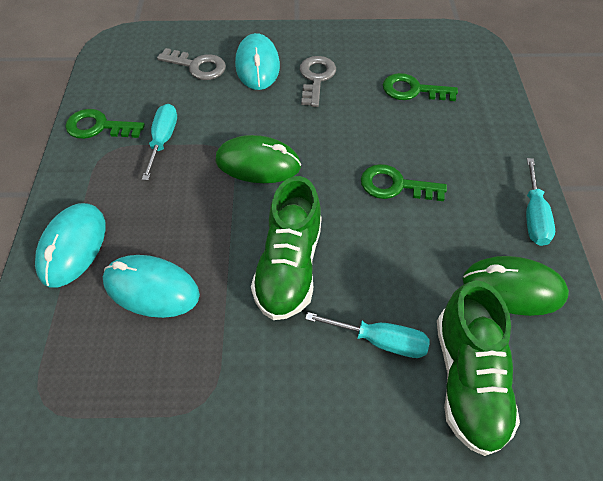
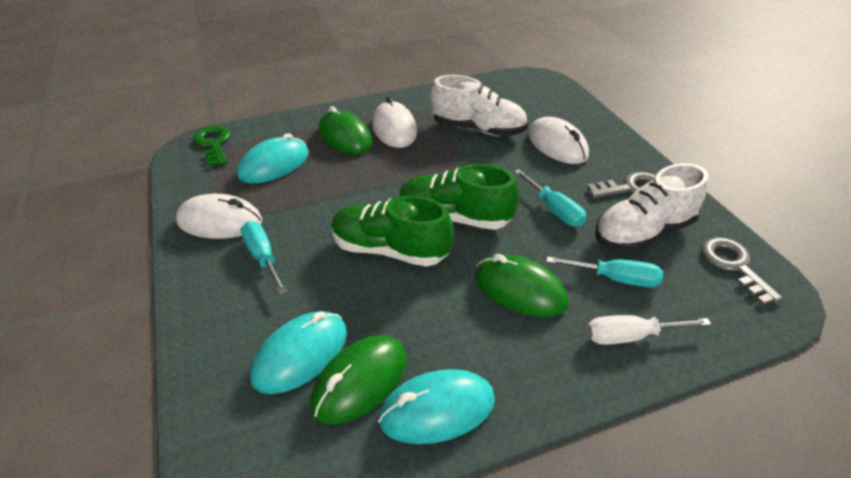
green key: [65,109,145,139] [361,164,447,201] [383,73,458,101] = 3 -> [193,126,230,167] = 1
green mouse: [216,135,301,183] [463,256,569,316] = 2 -> [311,335,407,424] [319,106,373,154] [475,254,569,317] = 3
white mouse: none = 0 -> [176,194,262,239] [372,97,417,148] [528,117,589,164] = 3
white screwdriver: none = 0 -> [587,315,711,345] = 1
white shoe: none = 0 -> [430,75,528,136] [595,163,709,252] = 2

